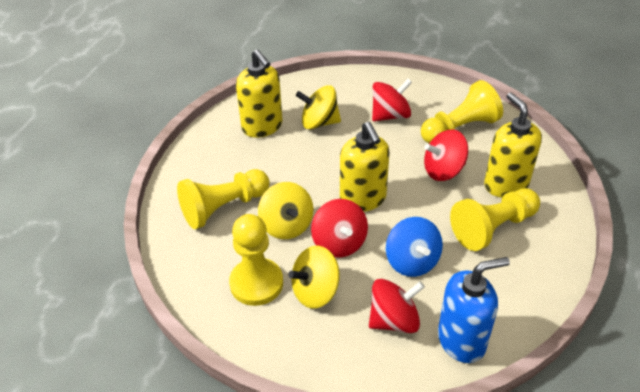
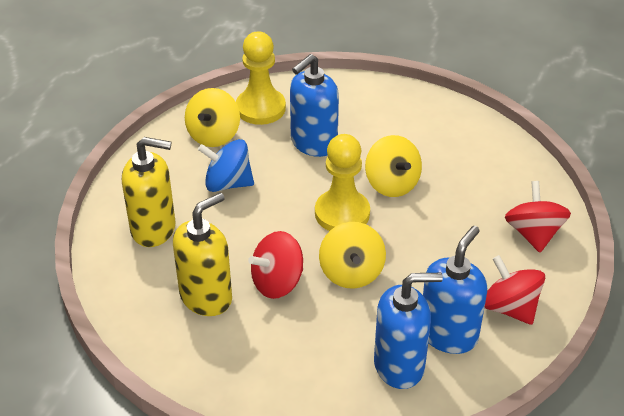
blue soap dispenser: [438,257,510,363] = 1 -> [290,54,339,157] [374,273,443,389] [423,226,487,354] = 3
red spinning top: [311,199,368,258] [369,279,425,333] [372,79,412,122] [424,129,468,181] = 4 -> [248,231,303,299] [484,255,545,325] [505,181,571,253] = 3
yellow pawn: [177,169,270,229] [229,214,283,306] [421,80,503,143] [450,188,540,251] = 4 -> [236,31,286,125] [315,134,370,231] = 2
yellow soap dispenser: [236,49,283,138] [340,122,389,212] [484,93,542,198] = 3 -> [122,137,176,247] [173,193,232,316] = 2

